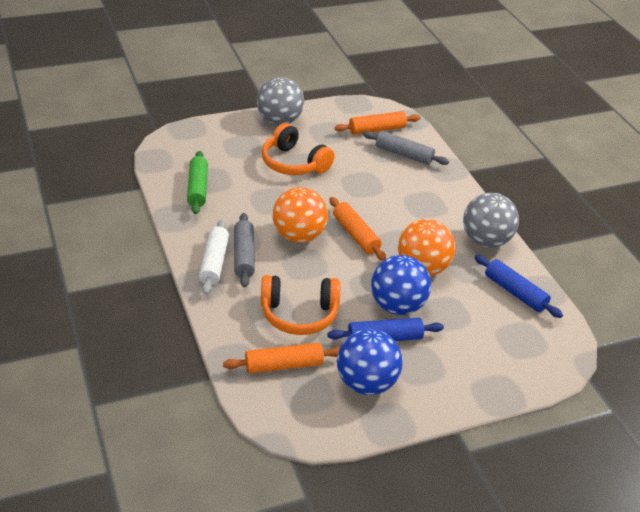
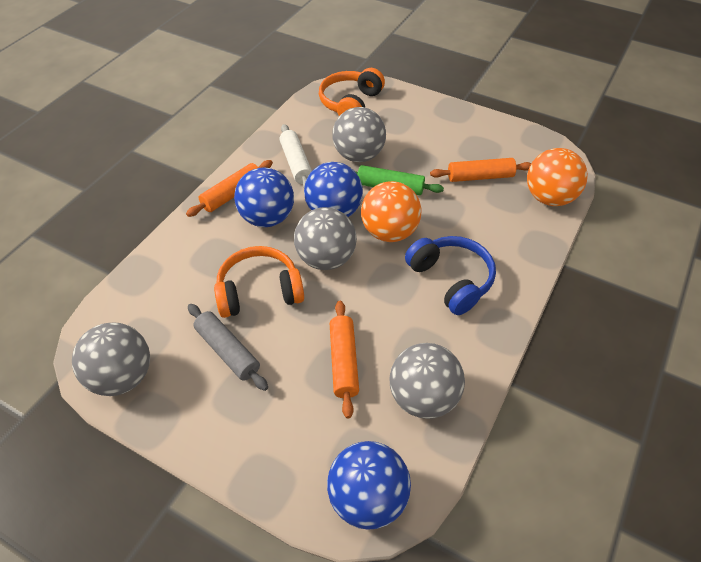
blue ball: [337,329,402,395] [371,255,431,315] = 2 -> [234,168,294,227] [304,162,363,217] [327,441,411,530] = 3
blue headphones: none = 0 -> [405,236,496,315] = 1
blue rolling pin: [327,318,444,341] [475,255,563,318] = 2 -> none = 0
grey ball: [257,77,304,125] [463,193,519,248] = 2 -> [72,322,150,396] [294,207,357,270] [332,107,386,162] [390,343,465,419] = 4
grey rolling pin: [234,213,255,287] [363,131,449,165] = 2 -> [188,304,268,391] = 1

